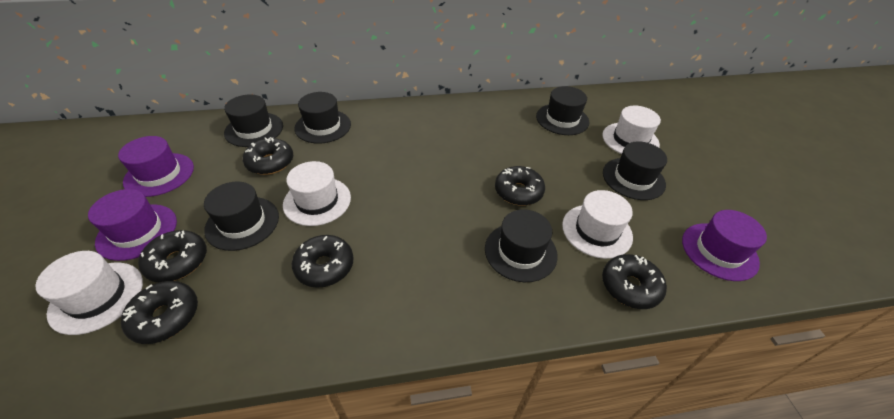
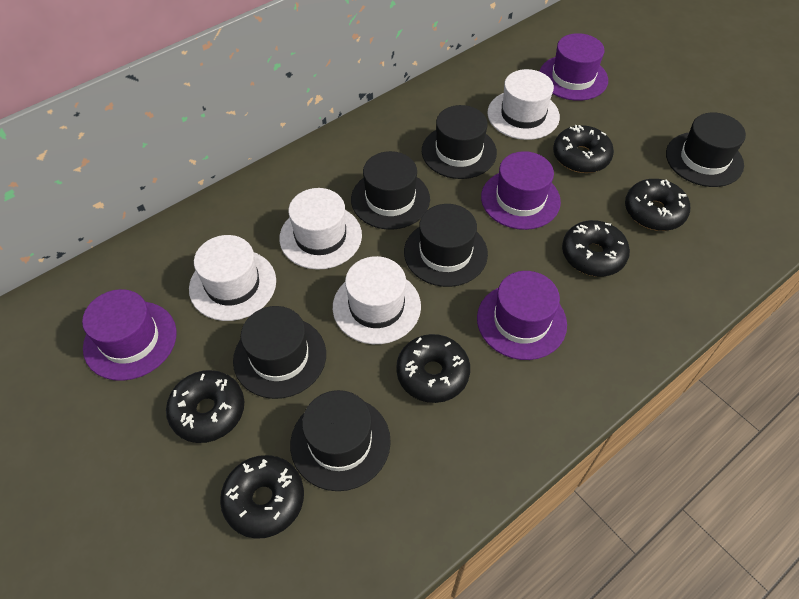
purple hat: [88,189,177,261] [118,136,194,197] [682,210,767,281] = 3 -> [82,289,177,381] [477,271,567,360] [481,151,561,230] [539,33,608,101] = 4

